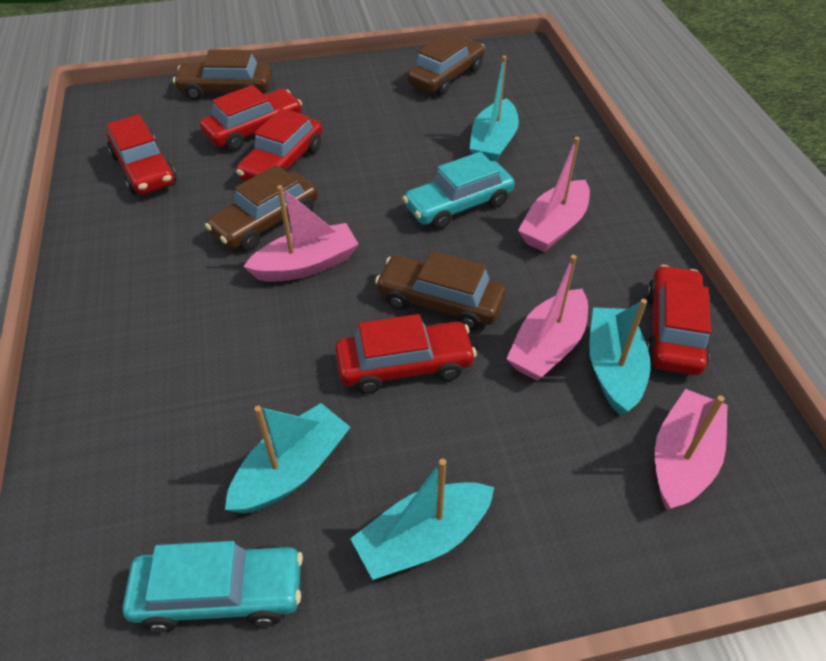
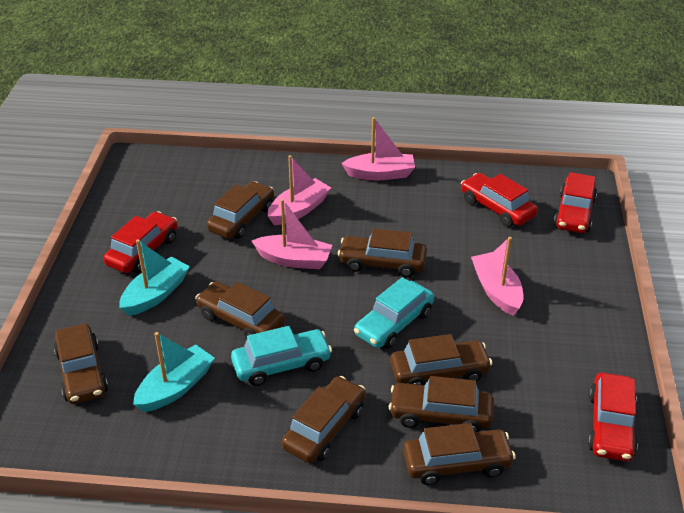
brown car: [173,50,272,100] [205,165,318,251] [375,251,506,330] [407,34,485,95] = 4 -> [54,323,108,404] [195,281,285,339] [207,181,274,239] [282,376,366,463] [338,228,427,278] [388,376,494,432] [390,334,492,385] [403,423,516,485] = 8
red car: [107,115,176,195] [200,85,302,151] [236,108,322,181] [335,314,477,394] [646,265,711,375] = 5 -> [103,211,177,273] [461,173,538,227] [554,172,597,233] [588,372,638,461] = 4
turquoise boat: [225,403,350,514] [350,459,494,580] [469,55,519,161] [589,299,651,416] = 4 -> [119,239,190,316] [133,332,215,412] = 2

